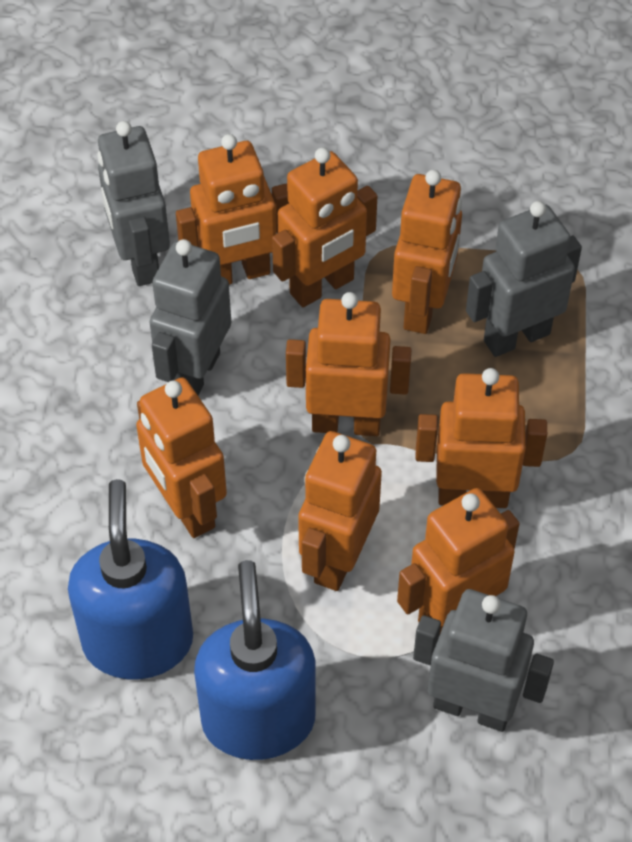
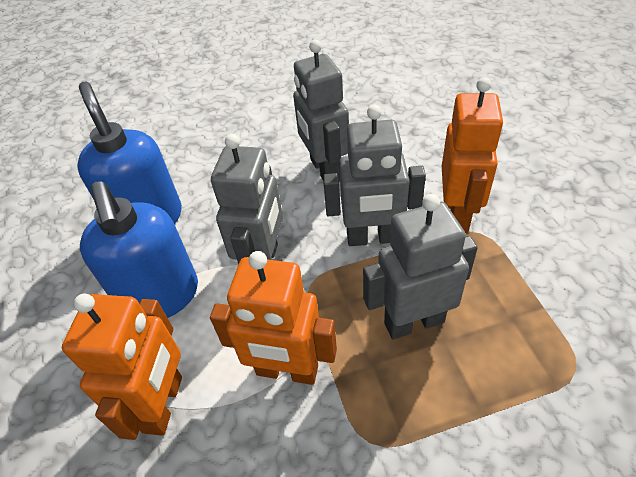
orange robot: [136,377,227,538] [176,134,289,285] [272,148,377,307] [286,292,411,436] [298,431,382,591] [392,170,462,334] [397,488,520,633] [415,368,547,508] = 8 -> [62,293,182,440] [210,251,337,385] [442,77,503,232] = 3

